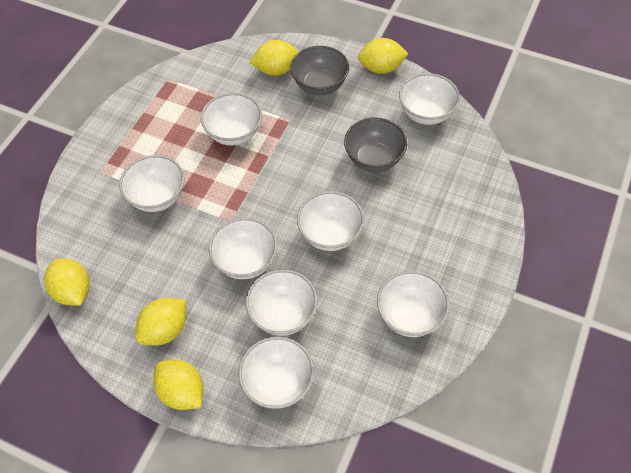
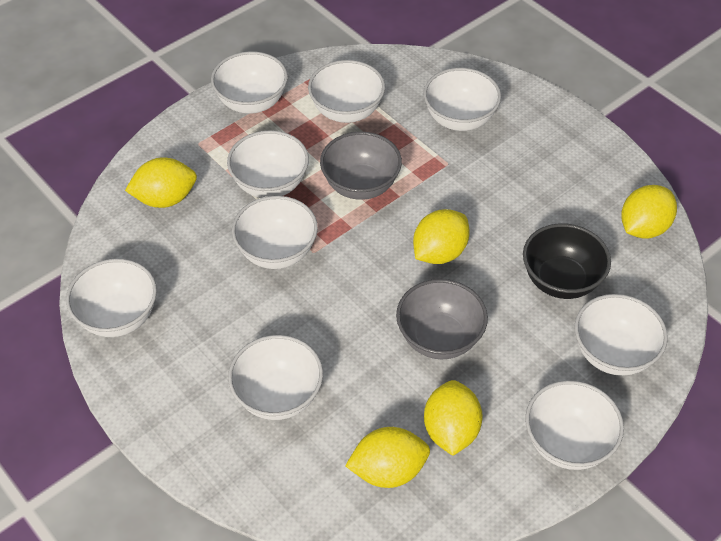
black bowl: none = 0 -> [523,223,611,299] = 1
white bowl: [119,155,184,212] [201,93,262,146] [209,218,277,279] [239,337,314,409] [246,270,317,336] [297,191,364,251] [377,271,449,337] [399,73,460,125] = 8 -> [66,259,157,337] [211,51,288,114] [227,131,309,198] [228,335,323,420] [232,196,318,269] [308,60,385,123] [423,68,501,131] [525,380,624,470] [574,294,668,376] = 9

